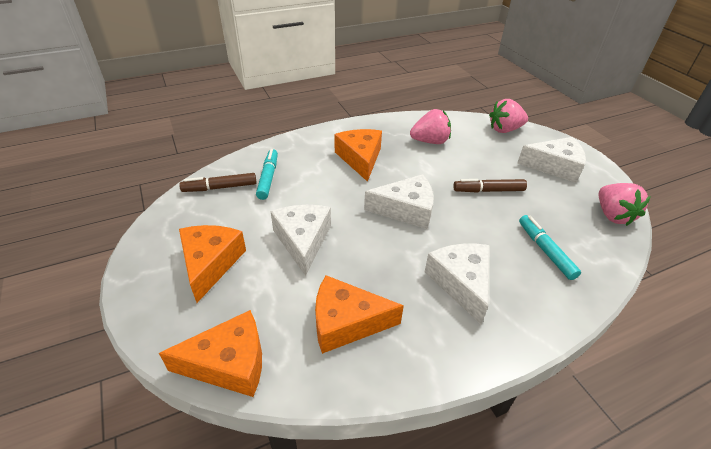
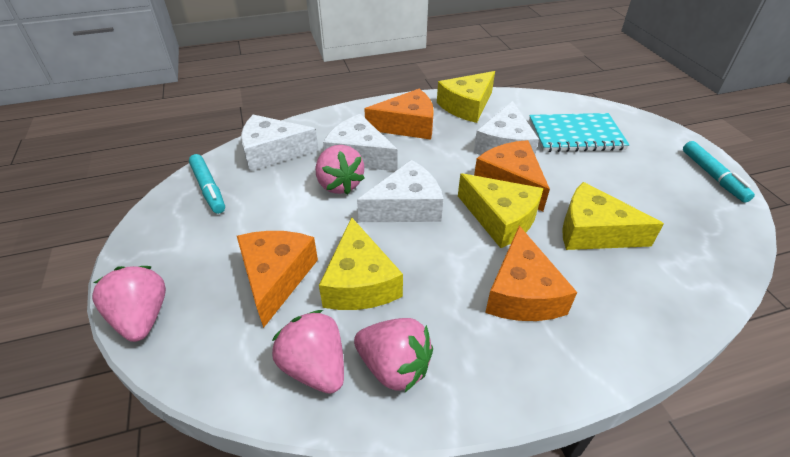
brown marker: [179,173,257,192] [453,179,527,193] = 2 -> none = 0
pink strawberry: [410,109,451,144] [489,99,528,133] [599,183,651,226] = 3 -> [92,266,166,342] [272,310,344,394] [315,145,365,195] [354,318,433,392] = 4
turquoise notebook: none = 0 -> [529,113,630,152] = 1
yellow cheese: none = 0 -> [319,217,403,310] [437,71,495,123] [458,173,543,248] [562,182,664,250] = 4

